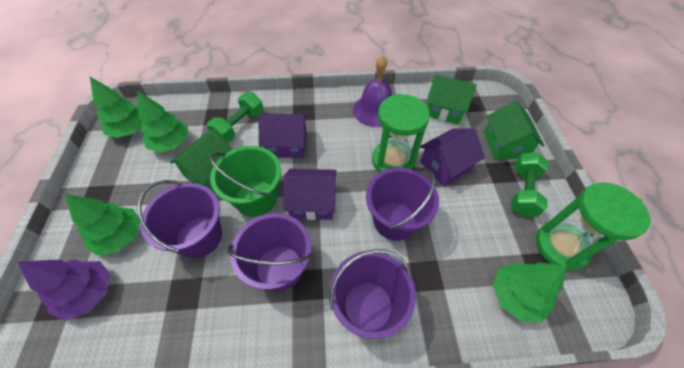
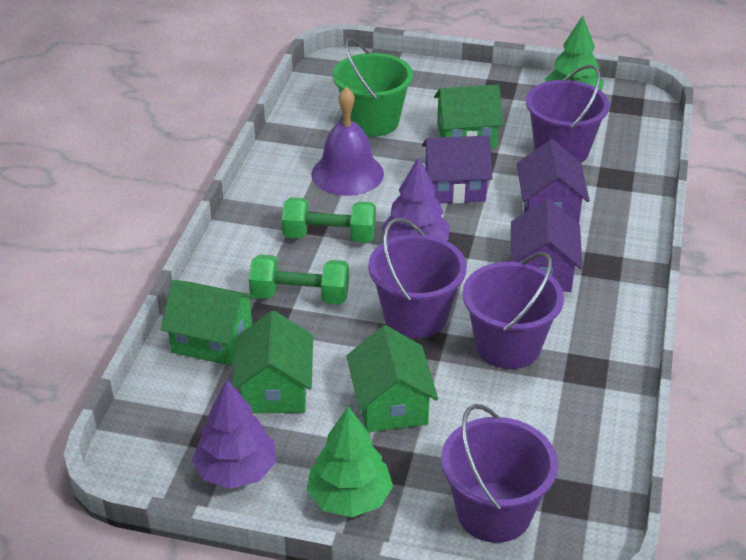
green hourglass: [372,94,430,173] [536,183,651,271] = 2 -> none = 0
green house: [170,130,233,191] [426,75,477,124] [484,101,544,160] = 3 -> [160,280,257,366] [232,311,313,413] [346,325,438,432] [434,85,503,148] = 4
green tree: [65,194,140,256] [90,77,143,138] [137,91,188,153] [493,262,567,322] = 4 -> [306,406,393,517] [545,16,604,91] = 2
purple tree: [18,259,110,321] = 1 -> [192,379,277,489] [381,157,450,241] = 2

